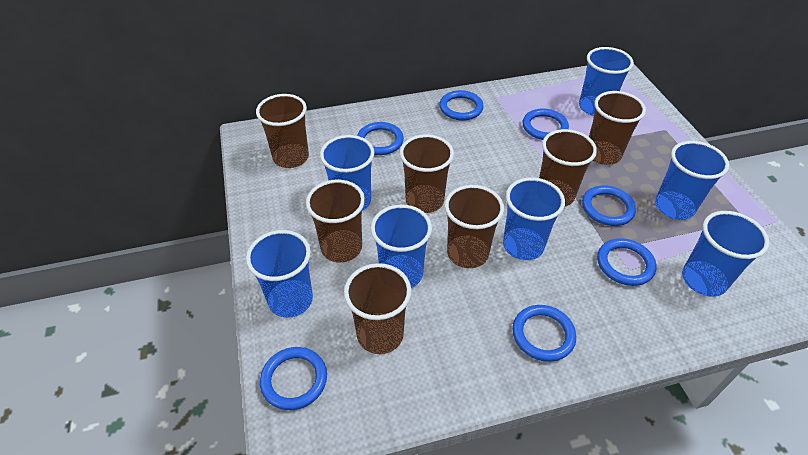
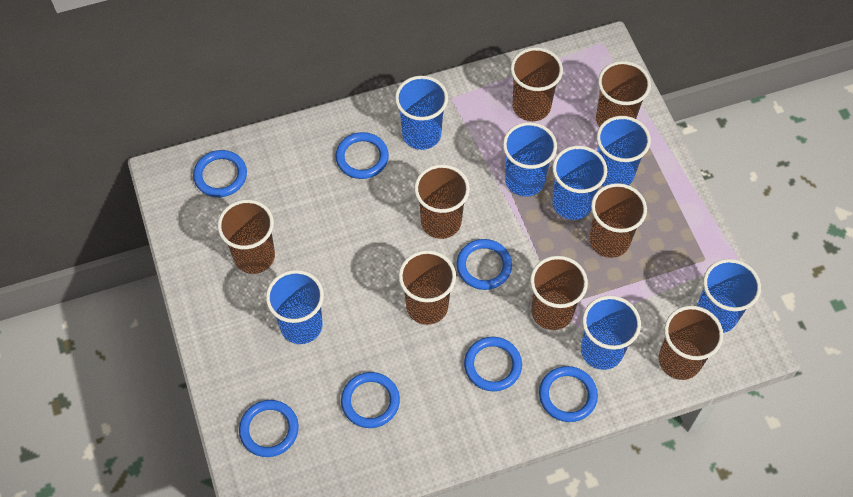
brown cup: [256,94,309,168] [306,180,365,263] [344,263,411,354] [400,134,454,213] [445,185,504,268] [539,129,597,206] [589,91,646,165] = 7 -> [217,200,275,274] [399,250,456,325] [414,164,470,239] [510,47,563,121] [530,256,588,330] [589,183,647,258] [596,61,651,127] [659,306,723,380] = 8

